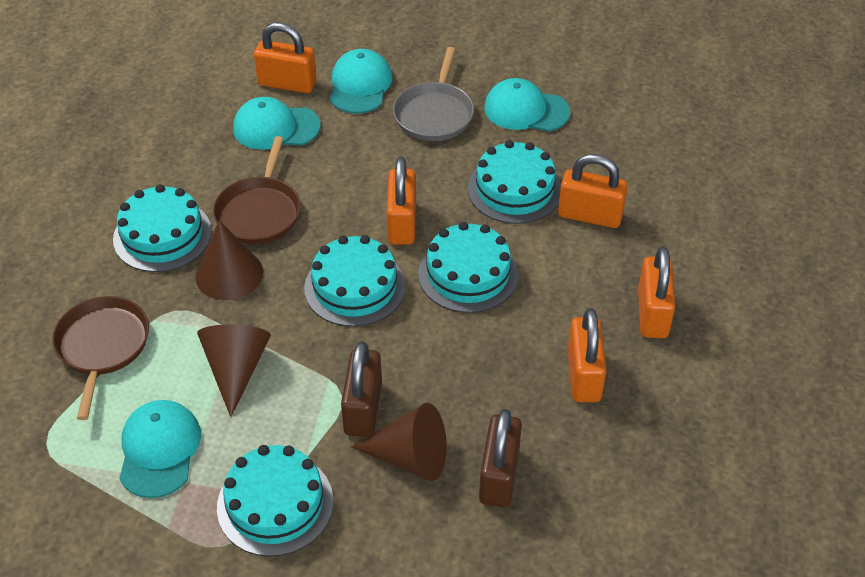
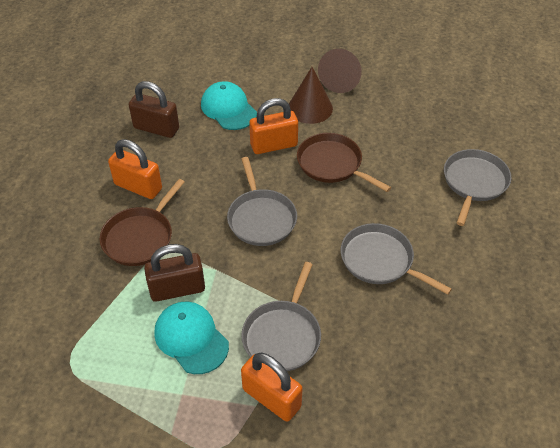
brown cone: [195,220,263,300] [197,325,271,417] [351,403,447,481] = 3 -> [289,67,333,124] [318,49,362,93] = 2
grey pan: [393,47,474,141] = 1 -> [227,157,297,246] [241,262,321,371] [341,223,452,295] [444,149,511,226] = 4
orange padlock: [254,23,317,93] [387,157,416,245] [558,154,628,228] [567,308,607,402] [638,247,675,338] = 5 -> [108,139,162,199] [241,352,303,422] [249,98,298,154] = 3
turquoise cake: [113,184,212,272] [217,445,333,557] [304,235,406,327] [418,222,518,313] [468,140,561,224] = 5 -> none = 0
turquoise cap: [119,400,201,498] [233,97,321,150] [330,49,392,114] [484,78,570,132] = 4 -> [154,302,229,374] [201,81,257,130] = 2

